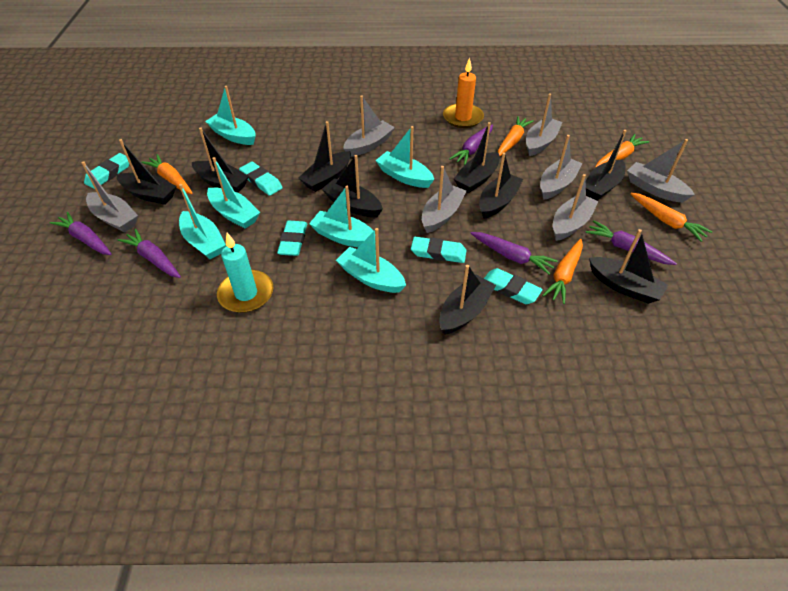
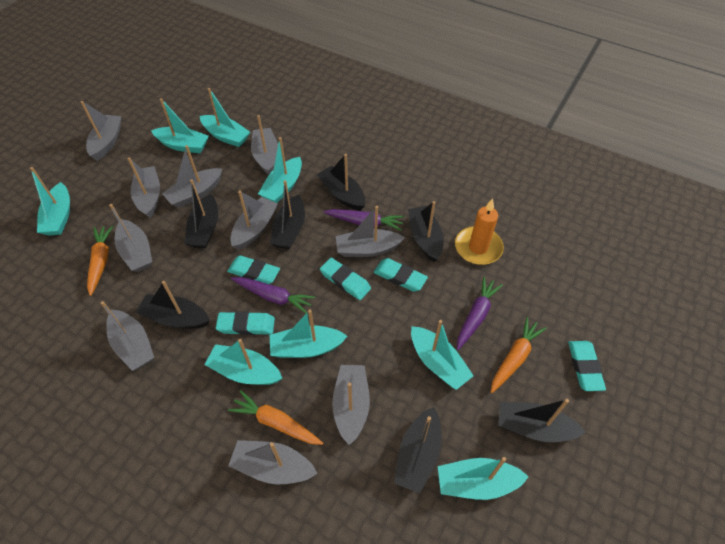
black boat: [116,139,176,205] [192,127,249,193] [298,121,351,192] [322,155,383,218] [439,265,496,335] [454,122,500,193] [479,152,523,219] [586,130,627,200] [589,229,668,304] = 9 -> [136,281,210,329] [185,179,218,248] [270,180,305,249] [317,154,365,211] [394,407,442,494] [408,201,444,262] [498,399,586,442] = 7
grey boat: [81,161,138,232] [343,95,395,157] [422,166,466,233] [526,93,563,156] [540,135,582,200] [553,174,599,241] [627,139,695,202] = 7 -> [81,101,121,161] [101,301,154,371] [109,204,152,272] [127,157,160,218] [162,145,222,208] [228,440,318,484] [230,190,278,250] [251,115,278,174] [332,365,370,445] [336,206,405,257] = 10
orange carrot: [141,154,193,194] [498,116,533,156] [542,239,583,304] [595,134,650,168] [630,192,712,242] = 5 -> [87,225,114,296] [228,390,323,445] [491,317,547,393] = 3
purple carrot: [50,212,112,255] [118,229,181,278] [449,124,493,165] [470,232,558,275] [585,221,677,265] = 5 -> [231,277,315,313] [323,209,404,231] [457,277,503,350] = 3
turquoise boat: [179,184,226,259] [205,86,256,145] [207,157,260,229] [309,186,374,247] [336,228,406,293] [375,126,434,188] = 6 -> [30,167,70,236] [151,98,209,153] [200,88,250,147] [204,339,283,385] [258,137,302,203] [270,310,348,358] [411,320,474,390] [438,457,529,500] = 8
turquoise candle: [217,233,274,313] = 1 -> none = 0

